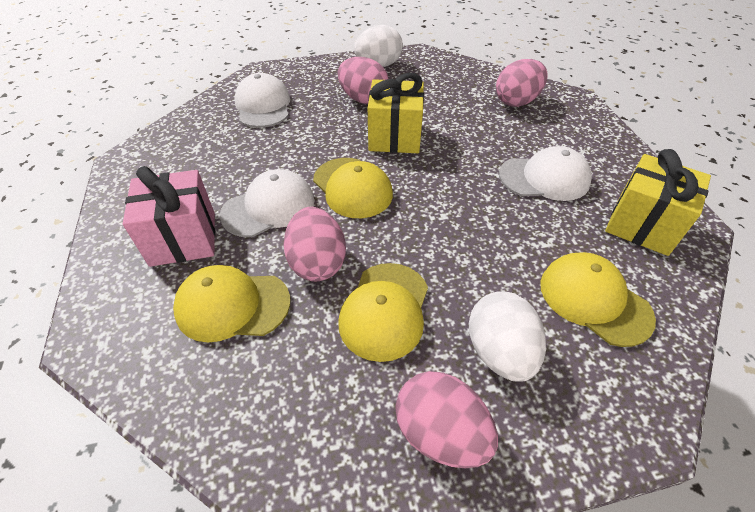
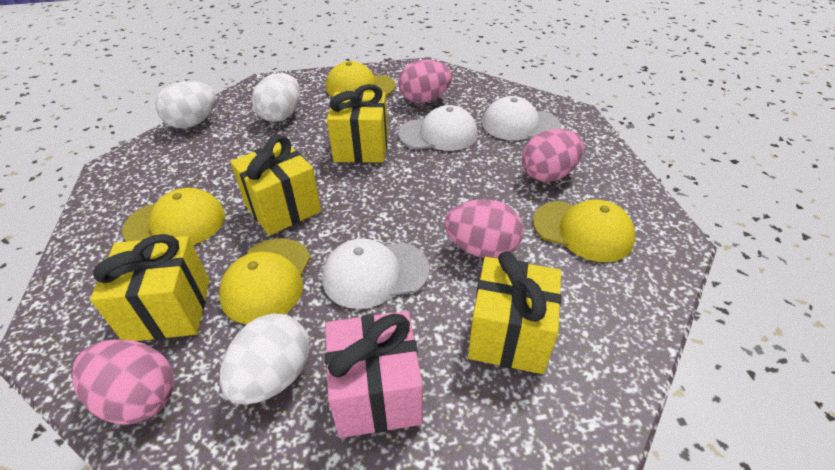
white egg: [354,25,403,67] [469,291,546,381] = 2 -> [155,81,216,128] [220,313,310,404] [252,73,300,122] = 3
yellow gift: [368,73,424,153] [605,149,711,256] = 2 -> [90,234,209,341] [230,135,321,236] [327,84,388,163] [468,251,561,374] = 4

